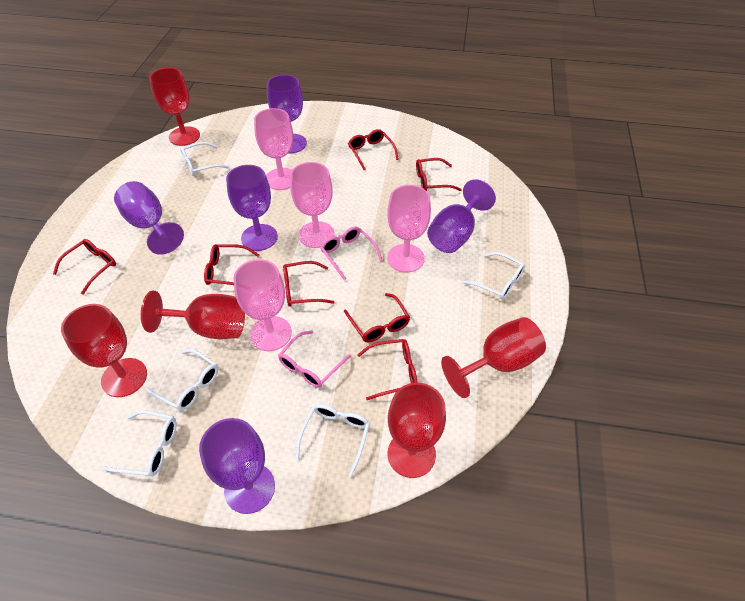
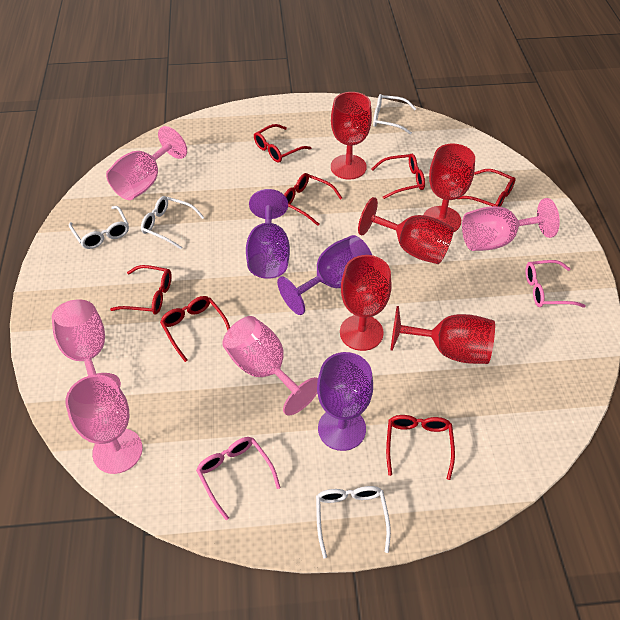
pink goblet: [233,259,292,351] [254,108,293,190] [290,162,335,248] [387,185,431,272] = 4 -> [52,299,121,388] [65,375,143,474] [106,126,187,200] [222,316,318,415] [462,198,560,251] = 5
purple goblet: [114,181,184,255] [199,418,275,514] [226,165,278,251] [267,75,307,153] [427,179,496,253] = 5 -> [246,189,290,279] [277,235,372,315] [317,352,373,451] = 3
white glasses: [102,411,177,477] [145,349,218,411] [180,142,230,176] [295,404,370,477] [462,252,525,300] = 5 -> [69,206,129,249] [141,196,205,249] [316,486,391,559] [373,94,416,135] = 4

